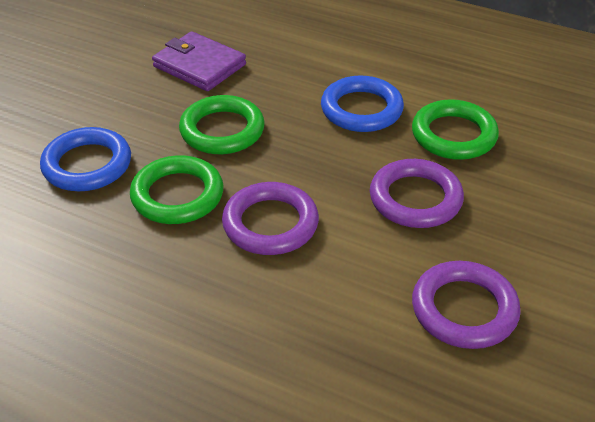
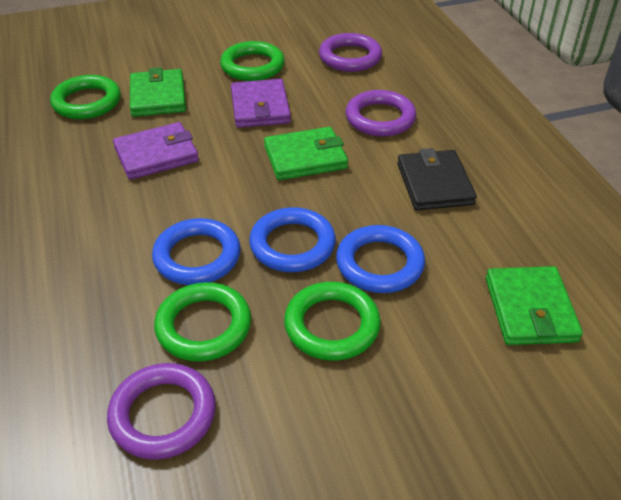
black wallet: none = 0 -> [397,148,477,210] = 1
blue ring: [40,127,131,191] [321,76,404,132] = 2 -> [152,218,240,285] [249,207,336,272] [336,225,425,293] = 3
green ring: [130,155,224,224] [179,95,265,154] [412,99,499,160] = 3 -> [50,75,121,119] [154,282,251,362] [220,41,285,81] [284,282,381,361] = 4
green wallet: none = 0 -> [130,67,186,117] [264,127,348,180] [486,266,583,345] = 3
purple wallet: [152,31,246,91] = 1 -> [113,122,199,180] [231,79,291,128] = 2

